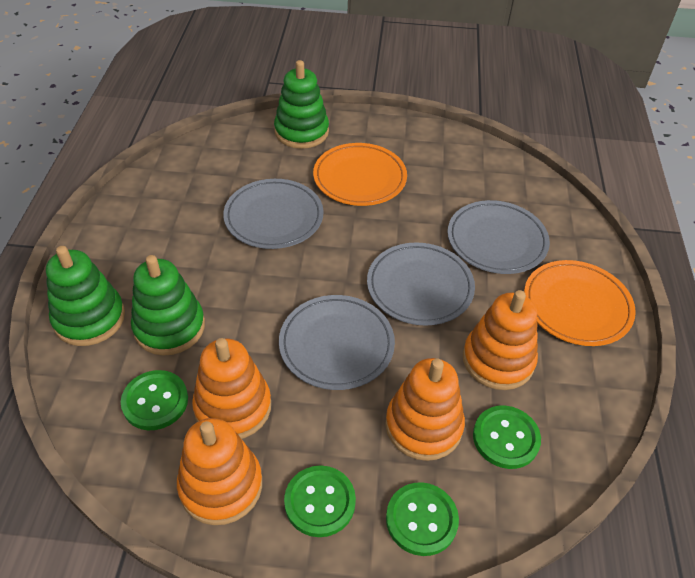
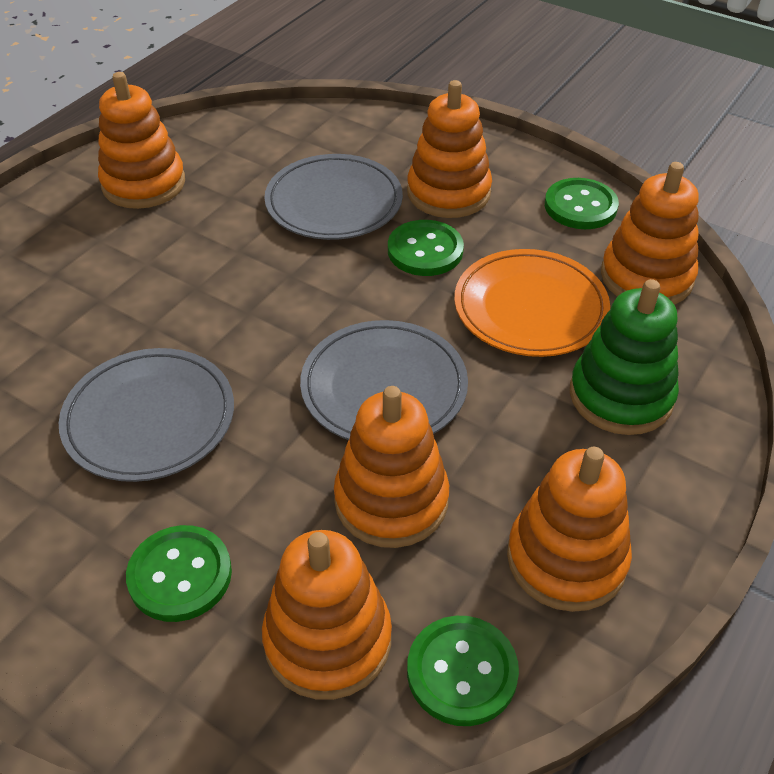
green stacking toy: [46,246,125,346] [131,255,205,355] [274,60,329,149] = 3 -> [570,279,679,435] = 1
grey plate: [223,179,323,249] [279,295,395,390] [367,242,475,326] [448,200,550,274] = 4 -> [59,348,234,482] [264,154,403,240] [300,320,468,440] = 3
orange plate: [313,143,407,206] [524,260,636,346] = 2 -> [454,249,610,357] = 1
orange stacking toy: [177,418,262,525] [192,338,271,439] [385,358,465,461] [463,290,538,390] = 4 -> [98,72,185,209] [262,530,392,700] [334,386,449,548] [407,80,492,218] [507,447,632,612] [601,162,699,305] = 6

